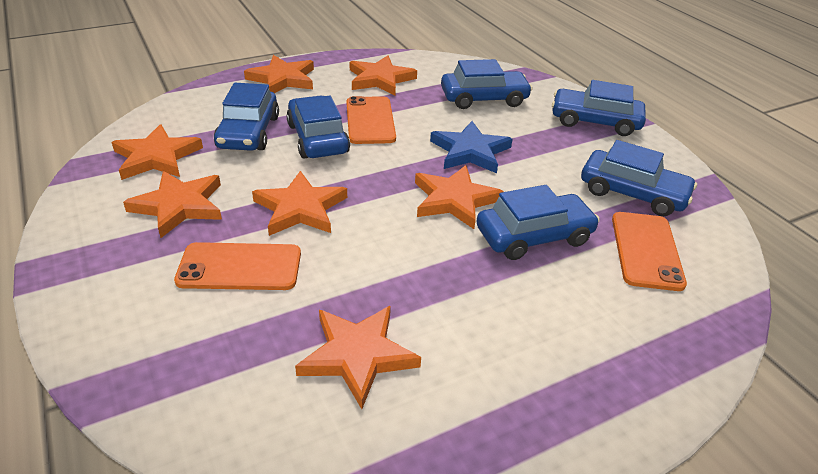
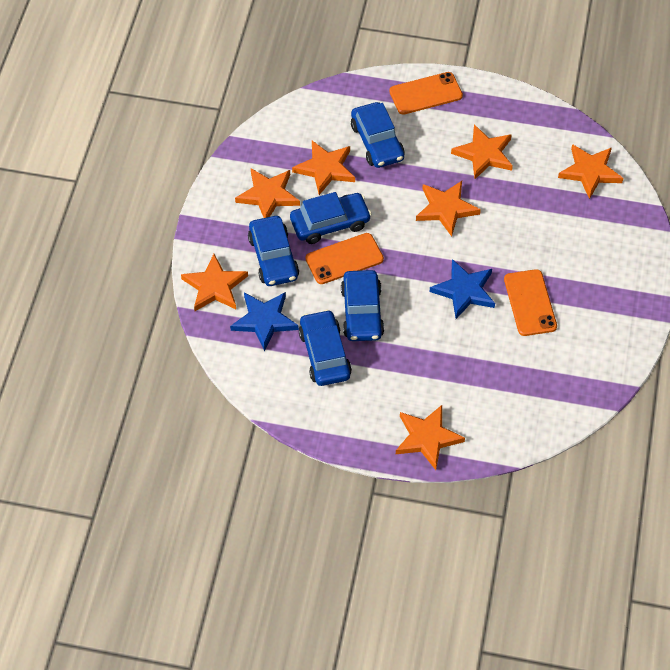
blue car: [214,83,279,151] [286,96,350,159] [441,59,533,109] [477,185,600,260] [552,80,646,136] [581,140,697,216] = 6 -> [248,216,299,286] [290,192,372,244] [299,309,352,386] [341,270,384,341] [351,102,405,168] = 5
blue star: [430,121,513,173] = 1 -> [230,292,299,351] [429,259,495,319] = 2

